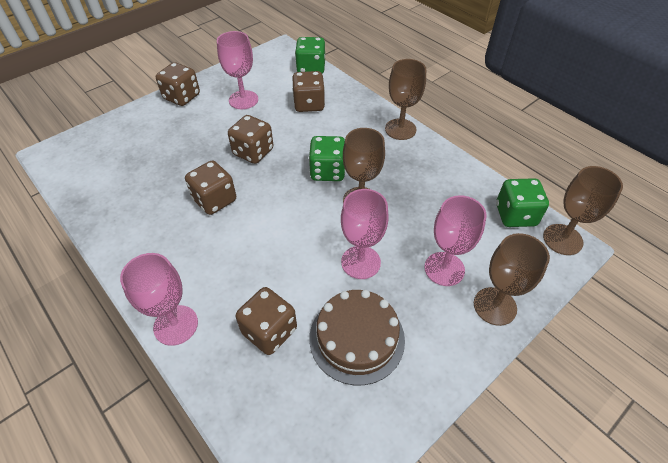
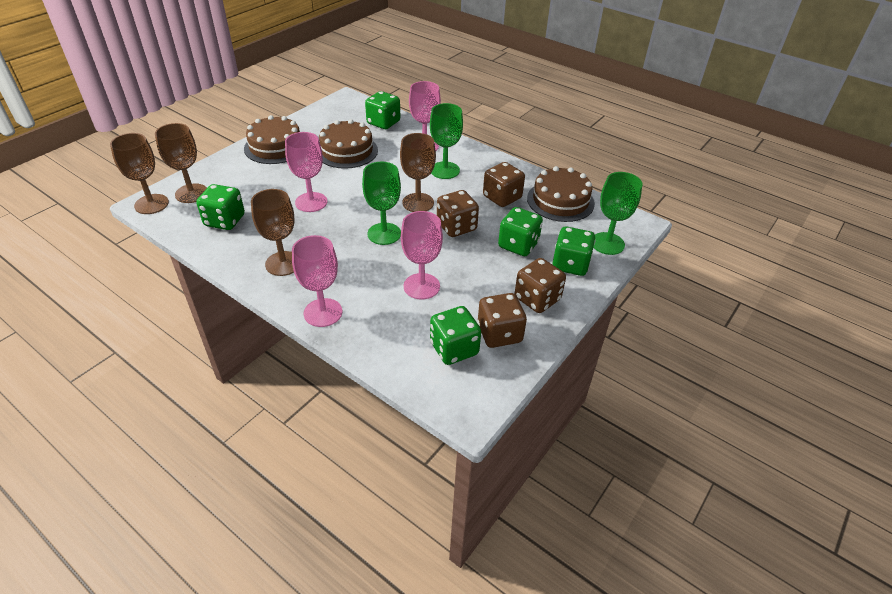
brown cake: [309,290,405,385] = 1 -> [244,115,300,164] [319,119,378,169] [527,166,595,222] = 3
brown dice: [156,62,200,106] [185,161,236,215] [228,115,273,164] [236,287,297,355] [292,71,325,112] = 5 -> [437,190,479,237] [477,293,527,348] [483,162,525,207] [515,258,566,313] = 4
green dice: [295,37,325,74] [309,136,345,181] [496,178,549,227] = 3 -> [196,184,245,230] [365,91,401,129] [430,306,481,365] [498,207,543,256] [552,227,595,276] = 5
green goblet: none = 0 -> [362,162,401,245] [430,103,463,179] [593,172,642,255] = 3

